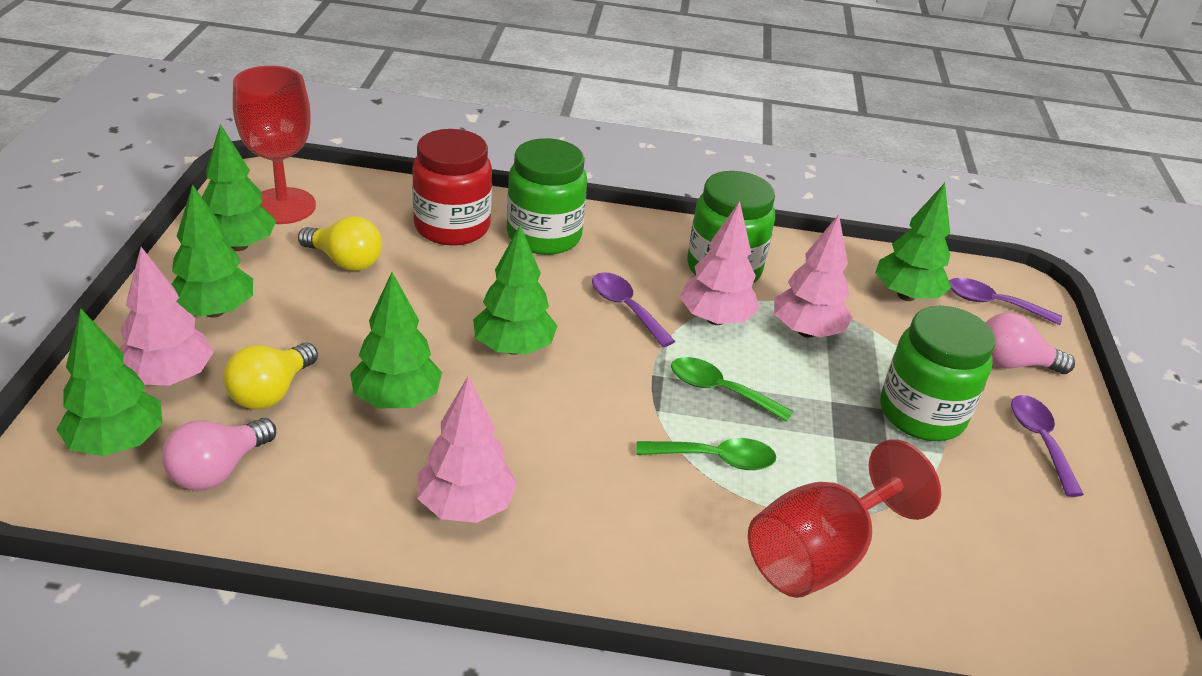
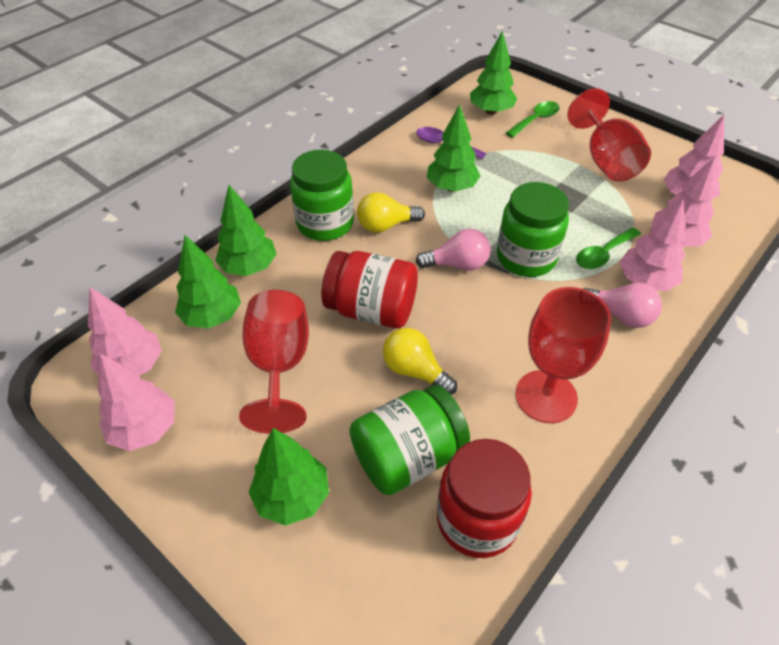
green tree: [56,308,162,456] [171,184,253,318] [202,124,276,251] [350,272,442,408] [473,225,557,355] [875,183,951,301] = 6 -> [175,235,241,329] [215,185,277,276] [249,428,329,526] [427,104,480,192] [470,31,517,115] = 5
pink tree: [120,247,214,386] [417,376,517,523] [680,201,759,325] [774,214,853,338] = 4 -> [88,287,162,376] [97,354,175,451] [620,199,685,291] [651,157,715,247] [664,115,724,200] = 5
purple spoon: [592,272,675,347] [949,278,1062,325] [1011,395,1084,497] = 3 -> [416,127,486,159] = 1
red goblet: [233,66,316,224] [748,439,941,598] = 2 -> [239,290,309,434] [515,287,612,423] [568,88,651,181] = 3
red jar: [412,129,492,246] = 1 -> [322,251,418,329] [437,439,532,558] = 2

